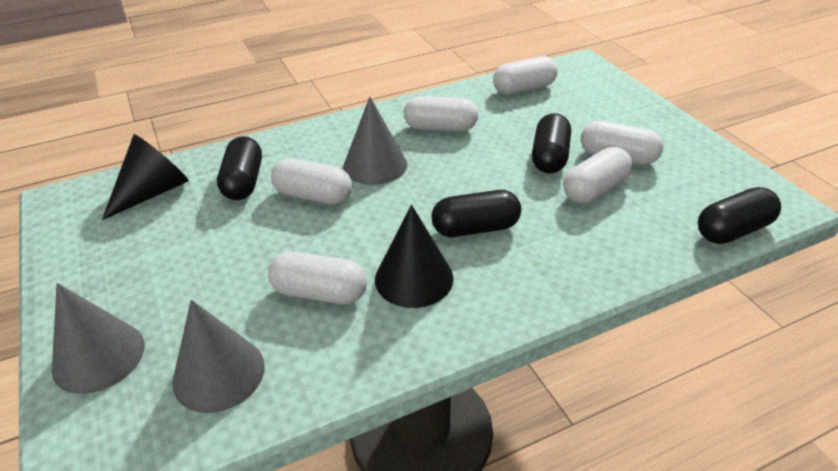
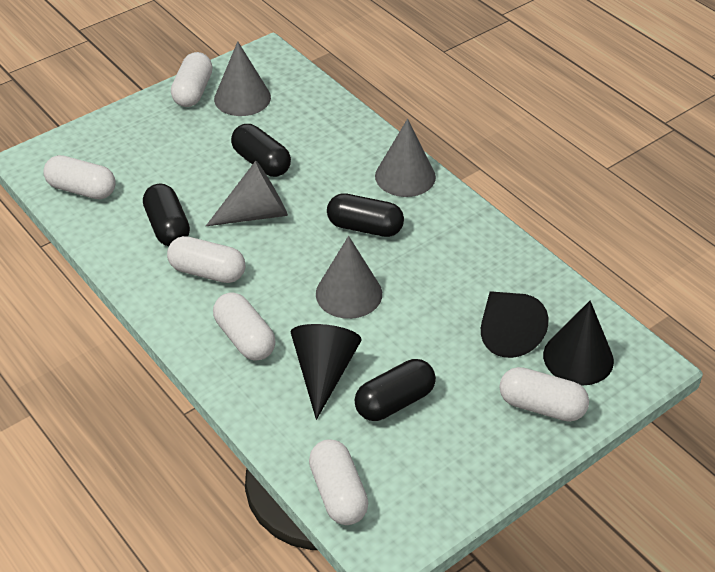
black cone: [102,134,189,220] [375,205,453,308] = 2 -> [291,324,362,420] [481,291,549,358] [543,301,614,385] = 3
grey cone: [52,283,144,394] [172,300,265,413] [343,97,407,185] = 3 -> [206,161,288,226] [214,41,271,116] [316,236,382,319] [375,119,436,197] = 4

